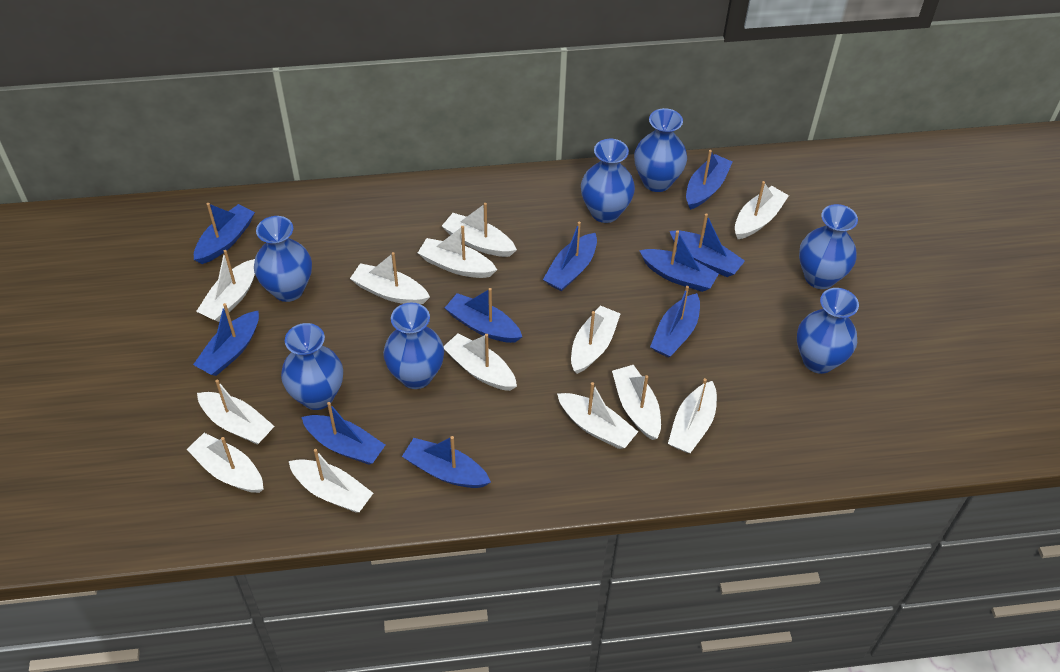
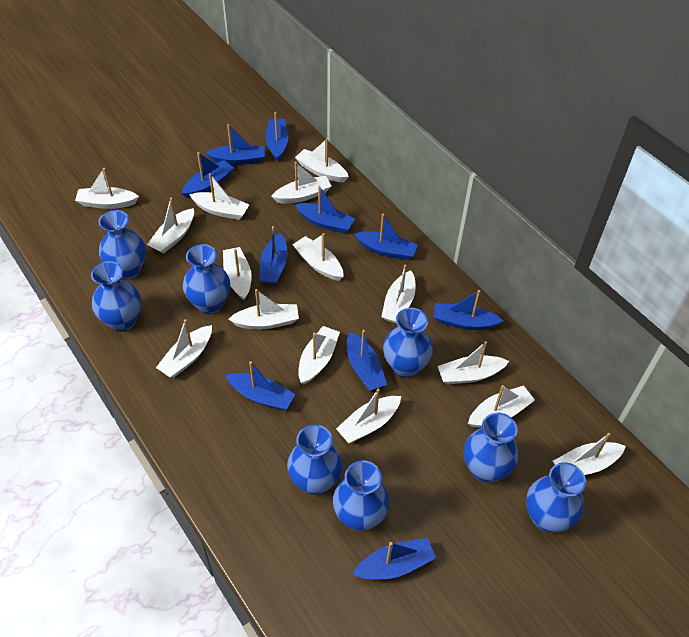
blue vase: [254,216,312,302] [281,323,343,410] [383,303,444,389] [581,139,635,223] [634,108,687,192] [797,288,859,374] [799,204,858,289] = 7 -> [91,261,141,332] [99,210,146,280] [183,244,230,314] [287,424,343,495] [333,460,389,531] [383,308,433,378] [464,413,519,483] [526,462,586,532] = 8
white boat: [186,433,264,493] [196,250,255,322] [197,379,275,445] [289,449,373,513] [350,252,430,304] [418,226,497,278] [442,203,517,257] [444,334,517,391] [557,382,638,449] [571,306,621,374] [612,365,661,440] [668,378,717,453] [735,181,789,239] = 13 -> [75,168,139,209] [147,198,194,254] [156,319,212,378] [189,174,249,220] [223,247,252,300] [229,289,299,330] [271,162,332,204] [293,233,344,281] [295,138,349,182] [298,326,340,384] [336,389,401,443] [381,265,416,324] [438,341,509,385] [468,385,535,428] [553,433,626,475] = 15

